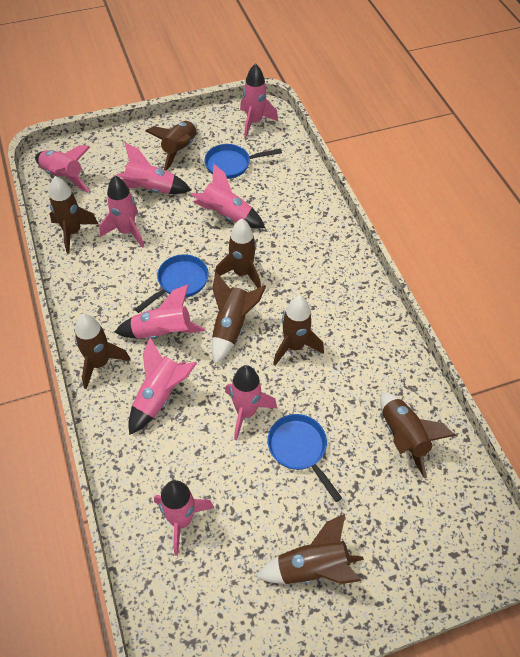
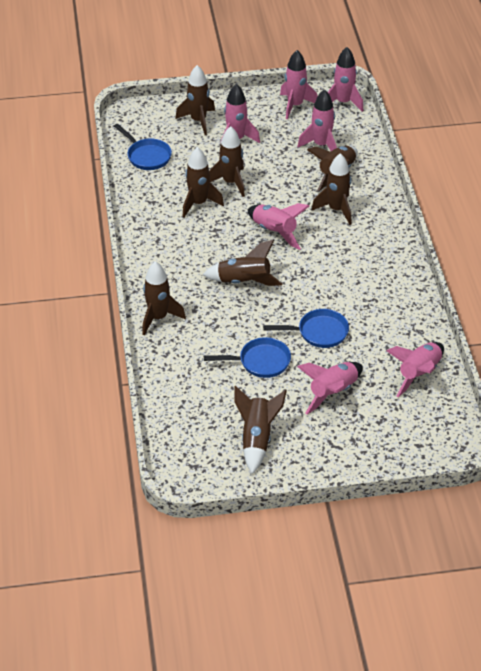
pink rocket: [35,145,90,192] [99,175,144,248] [115,284,205,339] [116,143,191,194] [129,338,197,435] [154,480,214,556] [191,163,265,229] [225,365,277,440] [240,63,278,137] = 9 -> [220,84,260,146] [248,203,309,250] [280,50,318,119] [297,362,363,414] [298,89,337,151] [328,47,363,112] [387,342,444,397] = 7

